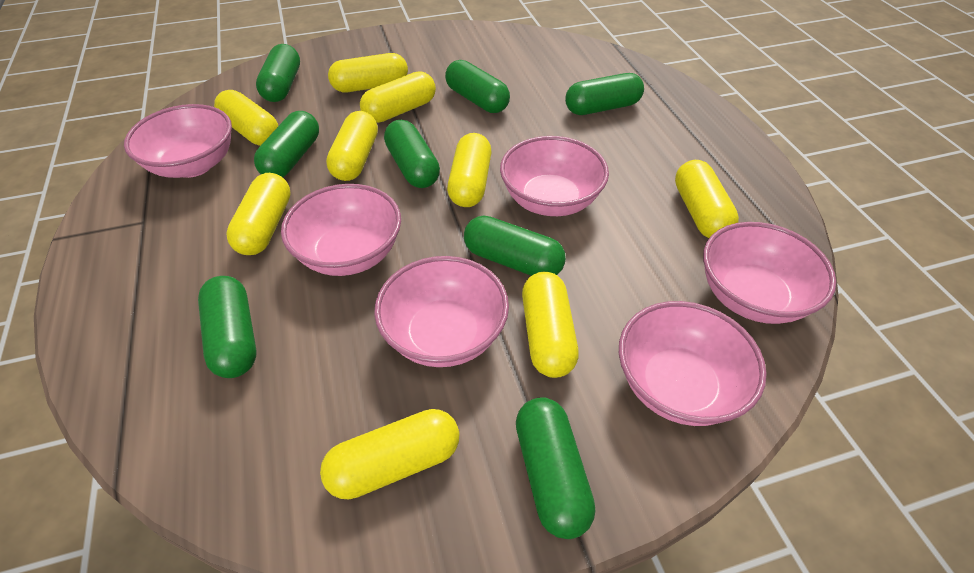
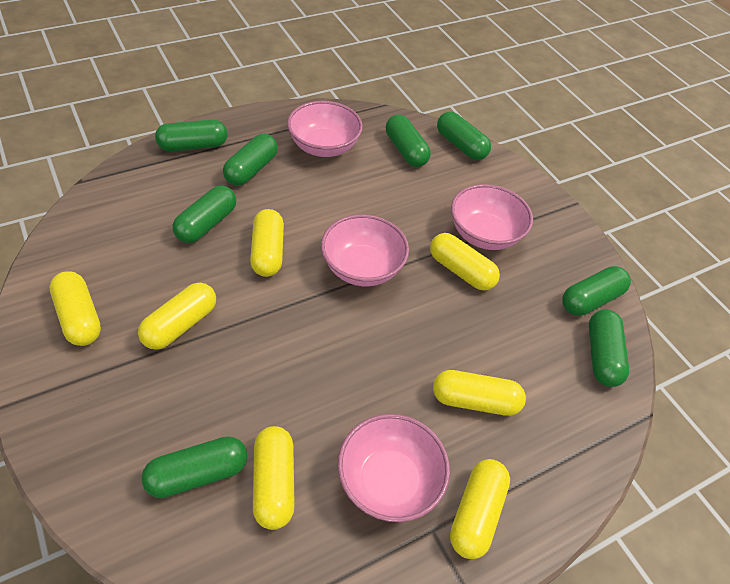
pink bowl: [124,104,232,178] [281,184,401,276] [374,256,509,367] [500,136,609,216] [619,301,767,426] [703,222,836,324] = 6 -> [287,101,363,157] [321,214,409,286] [338,414,450,522] [451,184,533,250] = 4
yellow capsule: [214,90,278,146] [226,173,291,255] [320,409,460,499] [326,111,378,181] [328,53,408,92] [360,71,436,123] [447,133,492,207] [522,272,579,378] [675,160,739,238] = 9 -> [49,271,101,346] [138,283,216,350] [250,209,284,277] [253,426,295,530] [430,233,500,291] [433,370,526,416] [450,459,510,559] = 7

